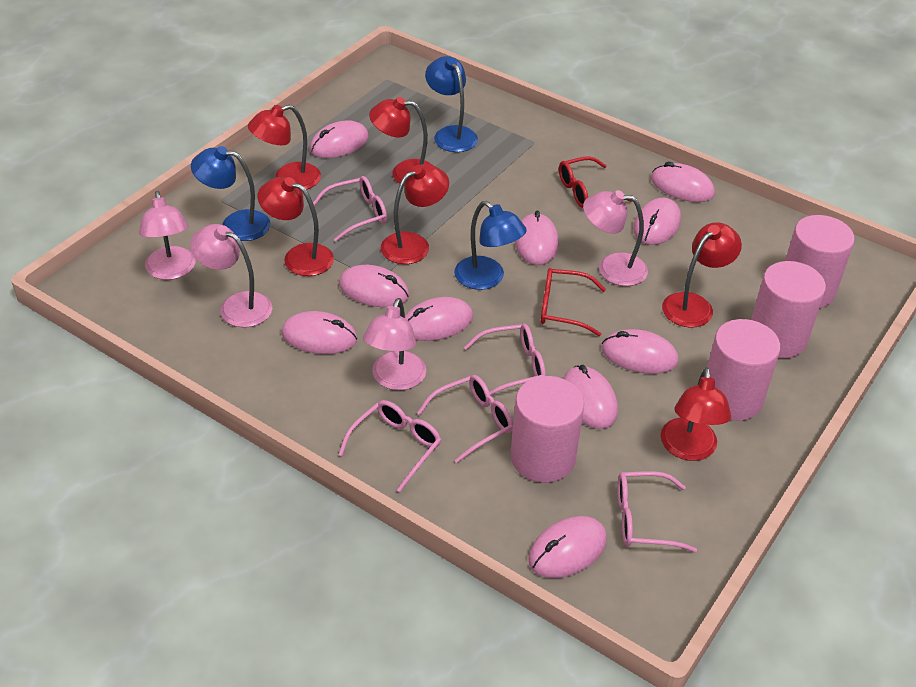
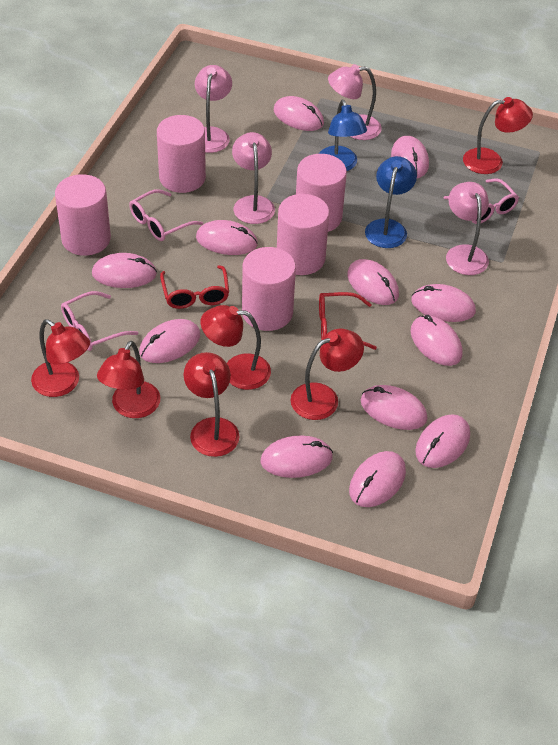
blue lamp: [191,146,271,241] [425,56,478,152] [454,201,527,290] = 3 -> [319,100,367,171] [365,156,417,248] = 2
pink cylinder: [510,376,584,483] [707,319,781,421] [751,261,826,358] [785,215,855,308] = 4 -> [55,174,111,256] [157,115,206,193] [242,247,296,331] [277,194,329,275] [296,154,347,232] = 5
pink glasses: [313,176,387,242] [338,400,441,492] [417,375,513,463] [464,324,546,396] [617,471,697,552] = 5 -> [61,291,138,351] [129,189,203,241] [444,178,519,224] = 3
pink mouse: [282,311,357,354] [310,120,369,158] [339,265,409,307] [405,297,473,341] [515,210,559,265] [528,516,607,578] [564,365,618,429] [602,329,679,374] [633,198,681,245] [651,162,715,202] = 10 -> [92,253,157,288] [139,319,200,363] [196,220,258,255] [261,435,333,478] [274,96,324,131] [347,259,399,305] [349,451,406,507] [361,385,427,430] [391,136,429,178] [410,315,463,366] [411,284,476,322] [415,414,470,468] = 12

